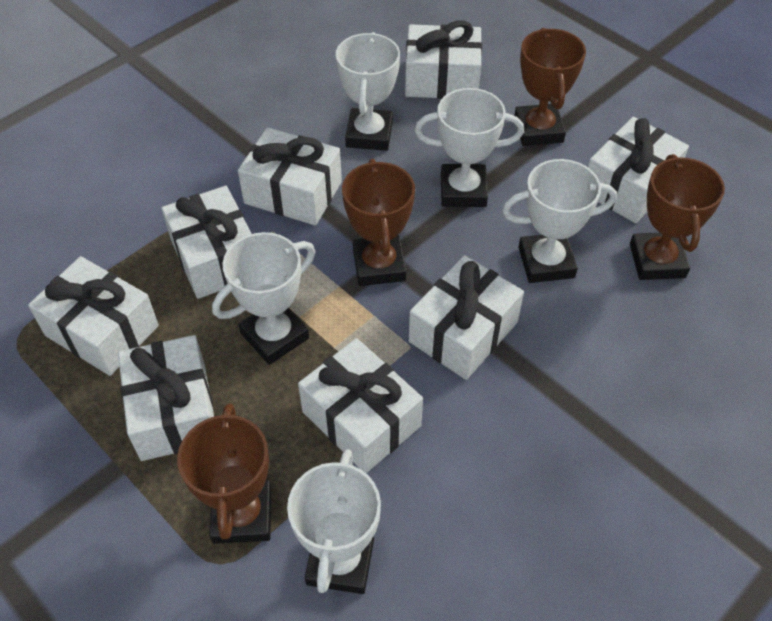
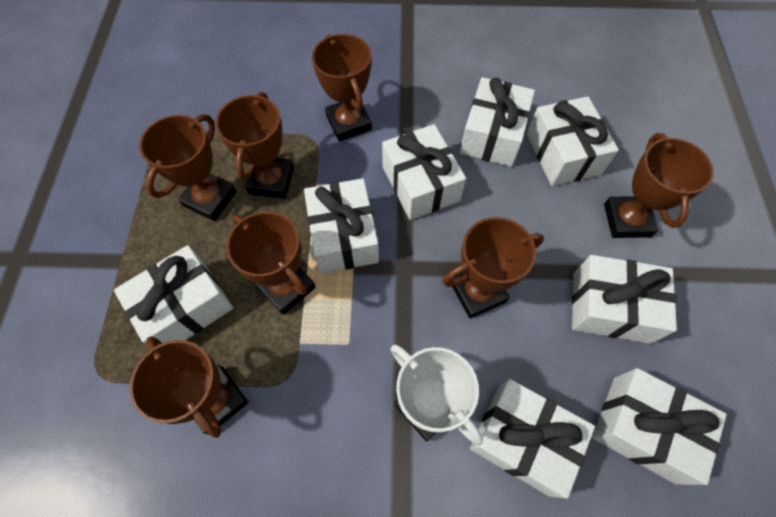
brown trophy: [177,403,271,544] [342,159,415,286] [514,28,586,146] [630,154,725,280] = 4 -> [129,336,248,438] [139,114,237,221] [215,92,294,199] [226,211,316,315] [312,34,372,141] [442,217,544,319] [604,133,714,238] = 7
white trophy: [212,232,315,365] [287,449,381,594] [336,32,400,151] [415,88,524,207] [502,159,617,283] = 5 -> [390,344,483,445] = 1

